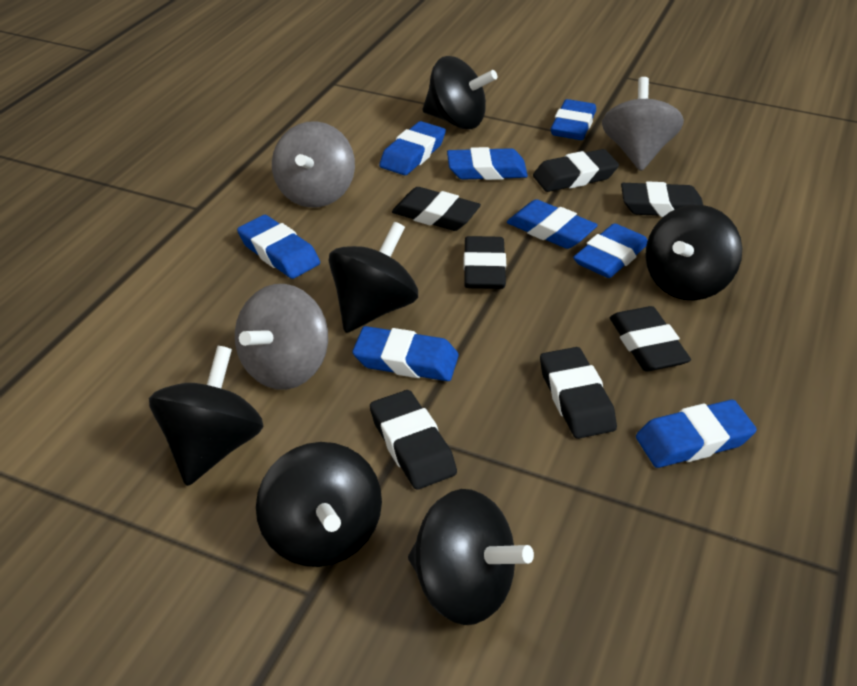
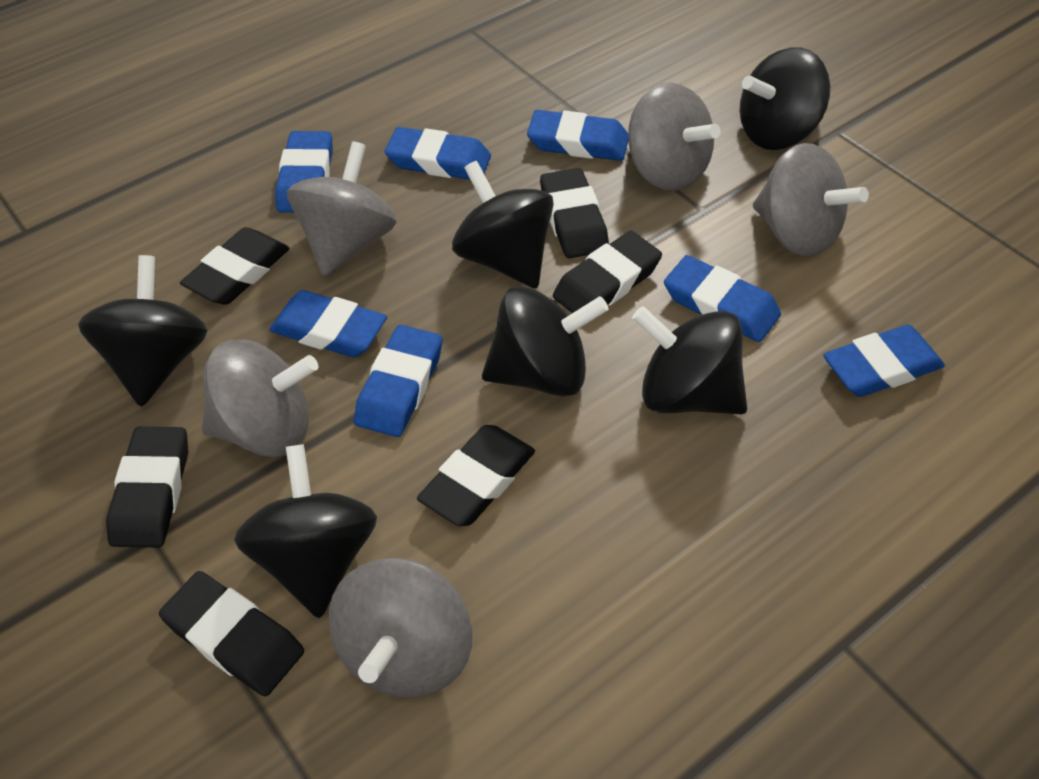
black eraser: [370,390,457,490] [392,187,481,231] [463,236,506,289] [533,149,619,192] [540,347,617,439] [610,306,691,371] [621,181,703,217] = 7 -> [106,426,188,548] [159,571,304,696] [180,227,289,305] [417,425,535,526] [540,168,609,258] [553,231,662,313] = 6
blue eraser: [237,215,320,279] [352,326,459,381] [379,121,446,175] [447,147,528,180] [507,199,598,249] [551,99,596,140] [573,223,648,278] [636,400,757,468] = 8 -> [269,290,387,357] [275,131,333,212] [354,325,442,437] [384,127,491,180] [527,110,628,161] [664,255,781,342] [823,325,945,397] = 7
grey spinning top: [235,284,328,390] [272,121,355,208] [602,77,684,171] = 3 -> [202,340,318,457] [287,141,396,277] [329,558,472,697] [628,83,721,191] [753,143,869,256] = 5

